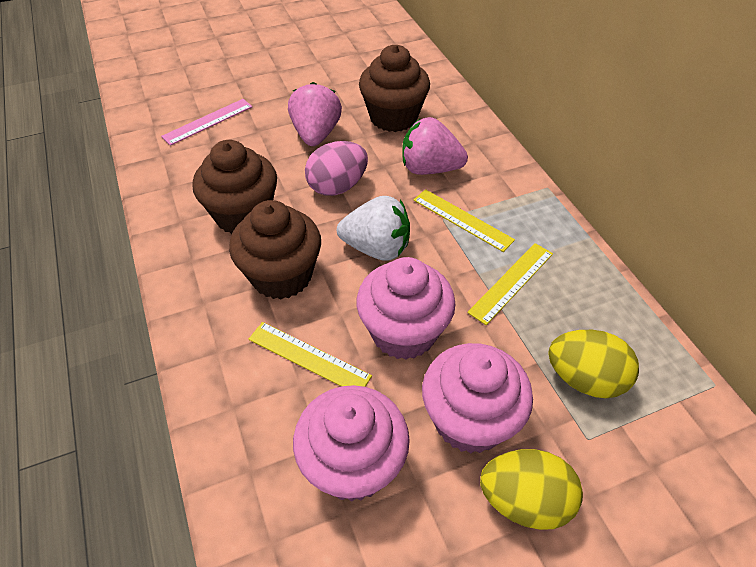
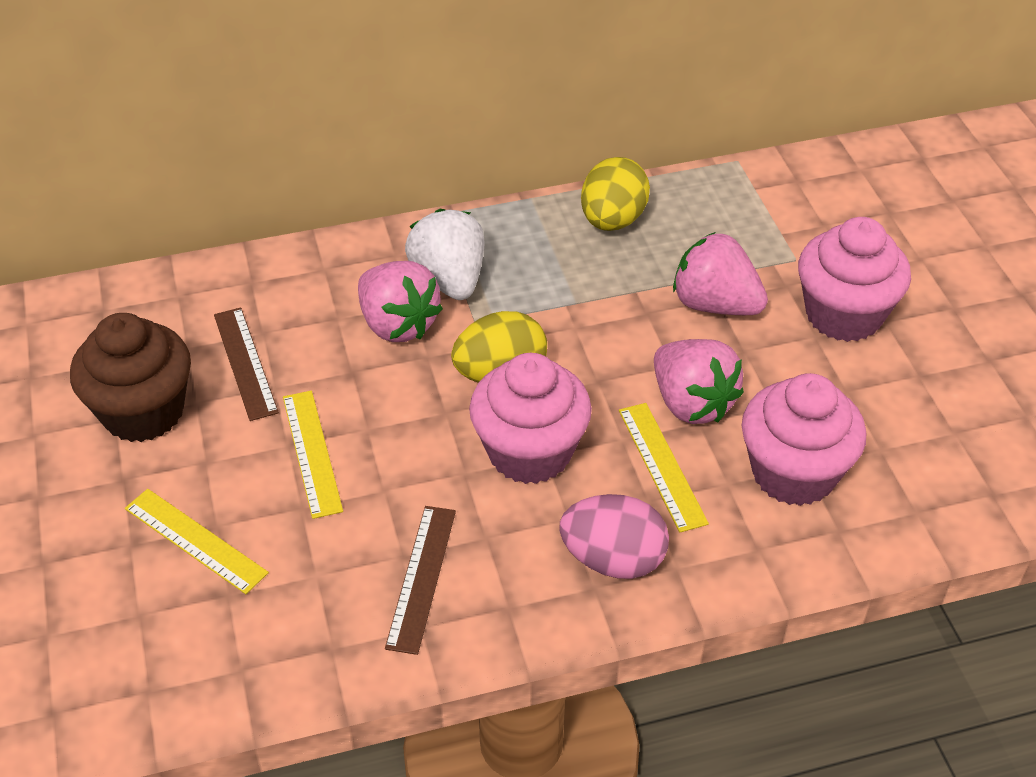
brown cupcake: [193,140,277,234] [229,200,321,299] [359,45,430,132] = 3 -> [70,313,191,442] = 1
brown ruler: none = 0 -> [214,307,279,421] [385,506,456,655] = 2
pink ruler: [161,99,252,146] = 1 -> none = 0
pink strawberry: [288,82,342,146] [402,117,468,175] = 2 -> [358,261,443,342] [654,339,744,424] [673,232,768,315] = 3

